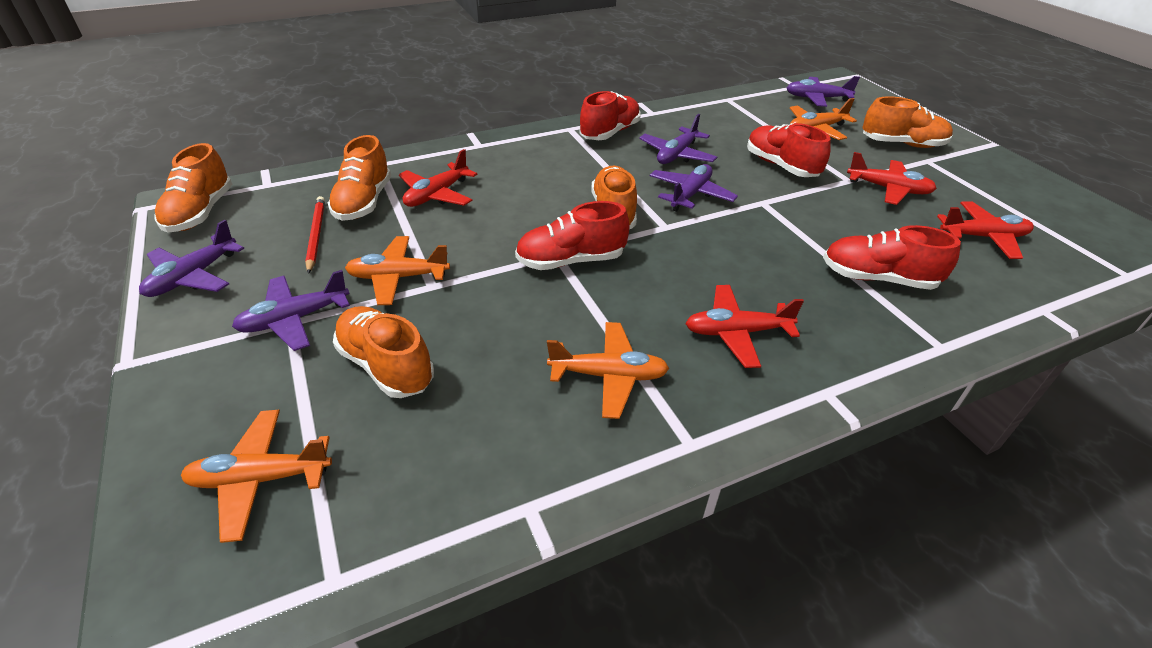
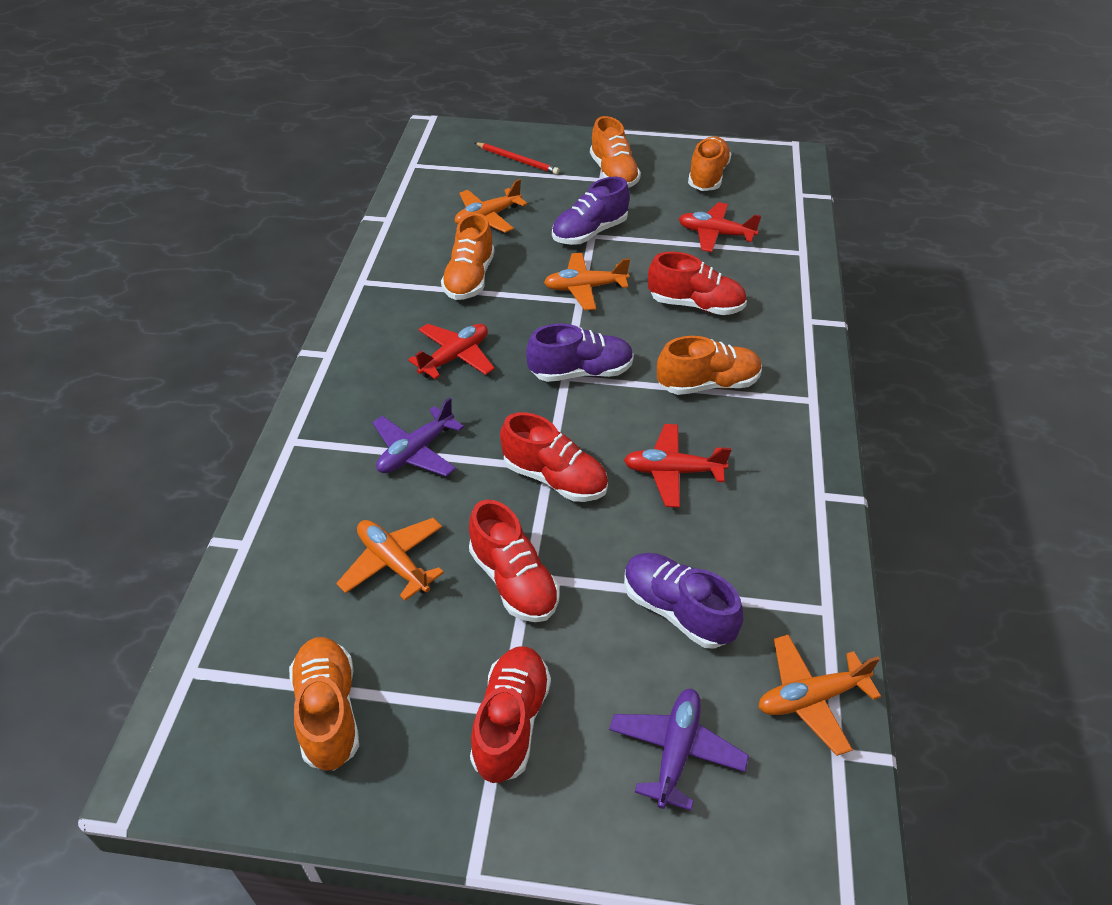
purple plane: [139,220,245,297] [232,270,350,351] [639,114,717,164] [650,164,738,212] [786,76,860,107] = 5 -> [372,397,464,477] [609,689,749,810] = 2
purple shoe: none = 0 -> [526,323,634,382] [552,177,630,245] [624,553,743,649] = 3
red plane: [399,149,477,207] [685,285,804,368] [847,152,937,205] [937,201,1034,259] = 4 -> [408,324,495,379] [624,424,731,508] [679,202,761,252] = 3

